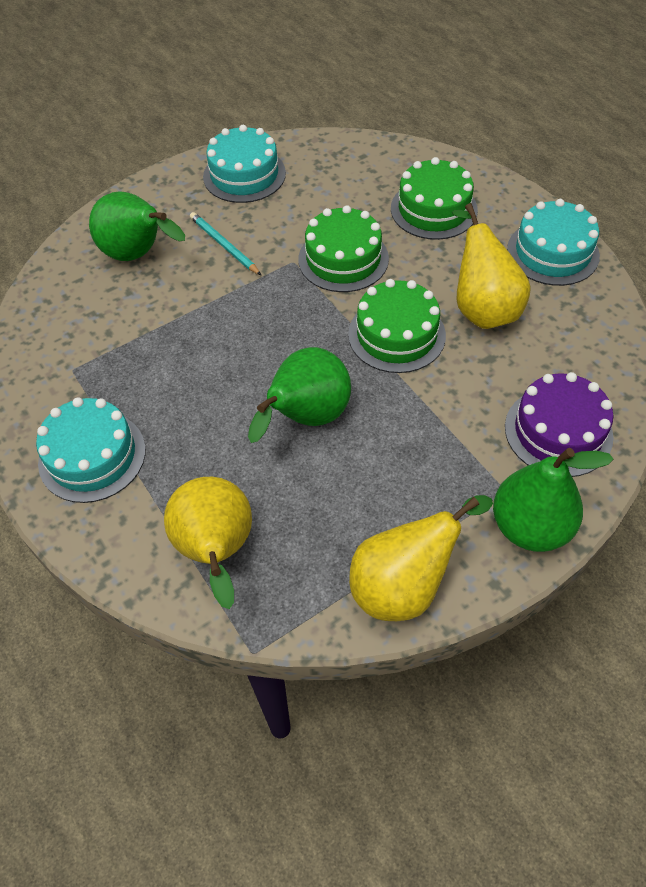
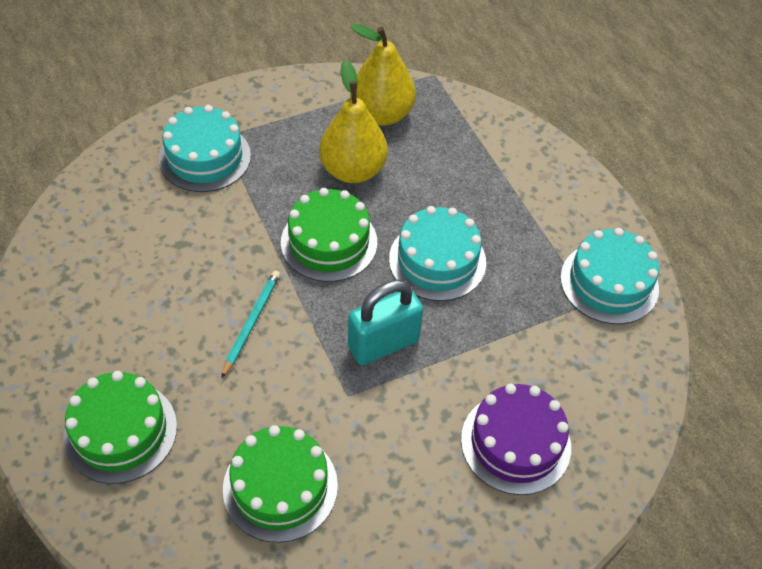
green pear: [89,191,185,261] [248,347,351,443] [493,448,613,552] = 3 -> none = 0
turquoise padlock: none = 0 -> [348,280,423,365] = 1
yellow pear: [164,477,252,609] [349,495,493,621] [452,203,531,329] = 3 -> [319,60,388,183] [350,24,416,126] = 2

